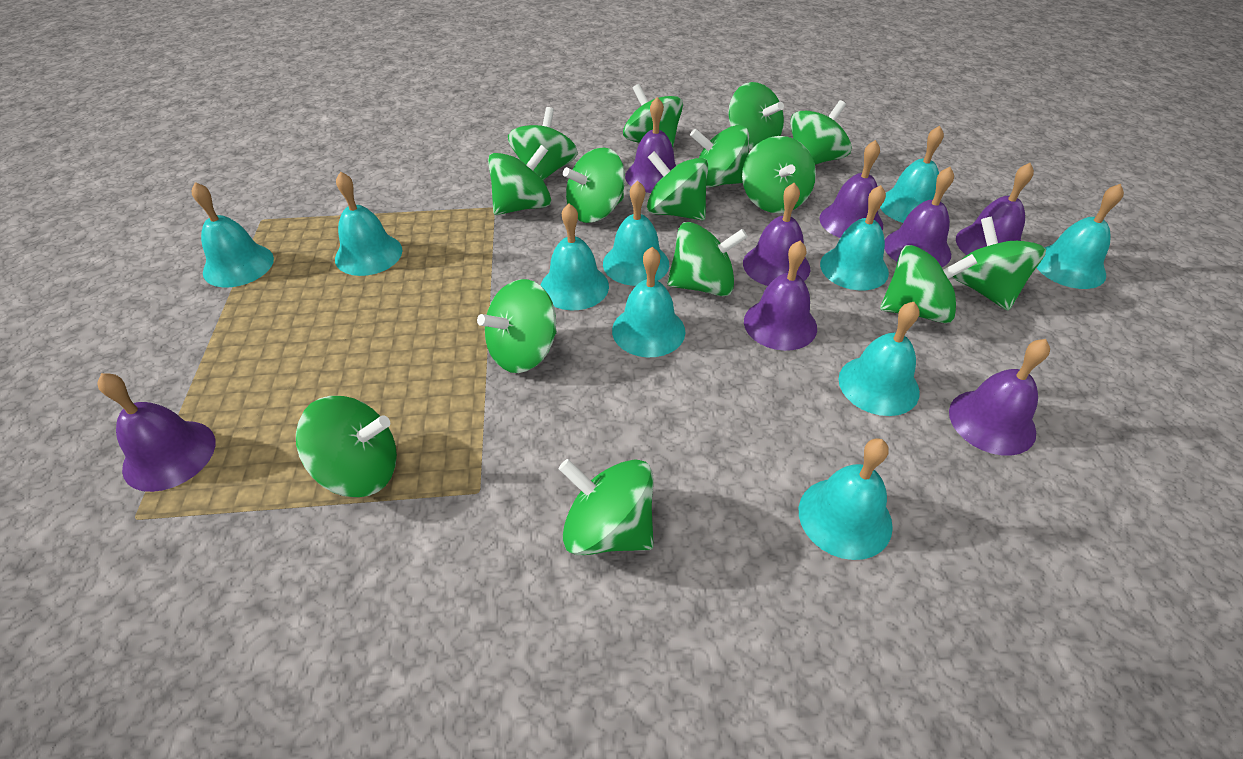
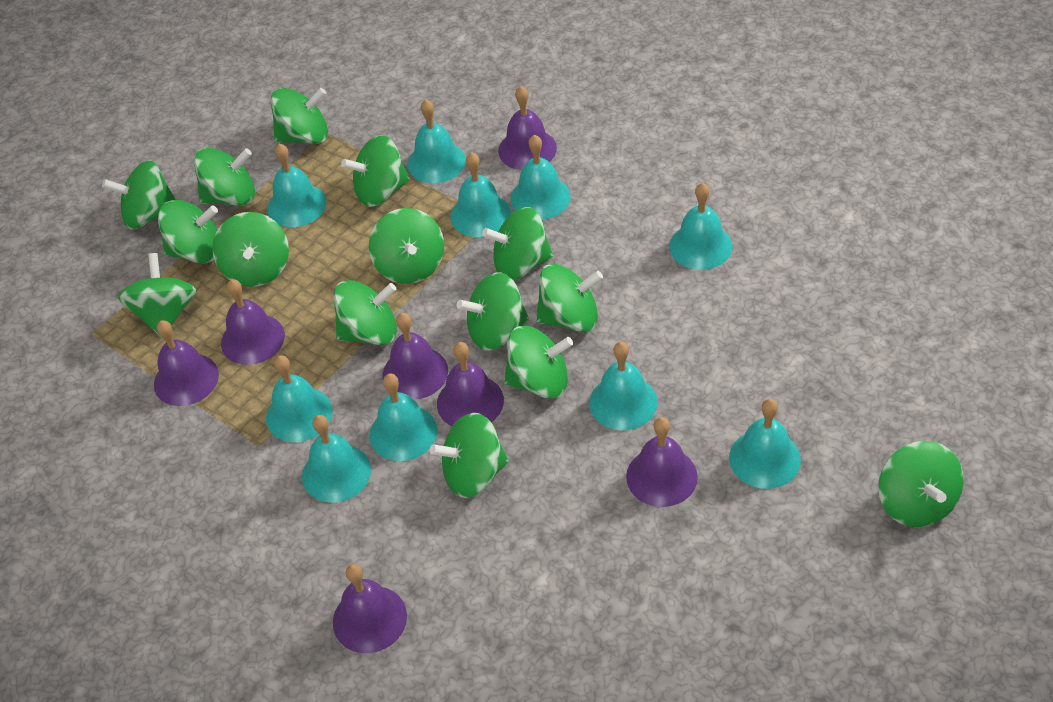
purple bell: [98,373,215,492] [625,97,676,193] [743,183,810,286] [744,240,817,351] [819,140,883,238] [884,167,954,267] [949,339,1050,456] [956,163,1034,255] = 8 -> [154,320,219,406] [221,279,285,365] [333,564,407,653] [383,313,448,400] [437,342,504,426] [498,86,557,170] [626,417,698,507] = 7

